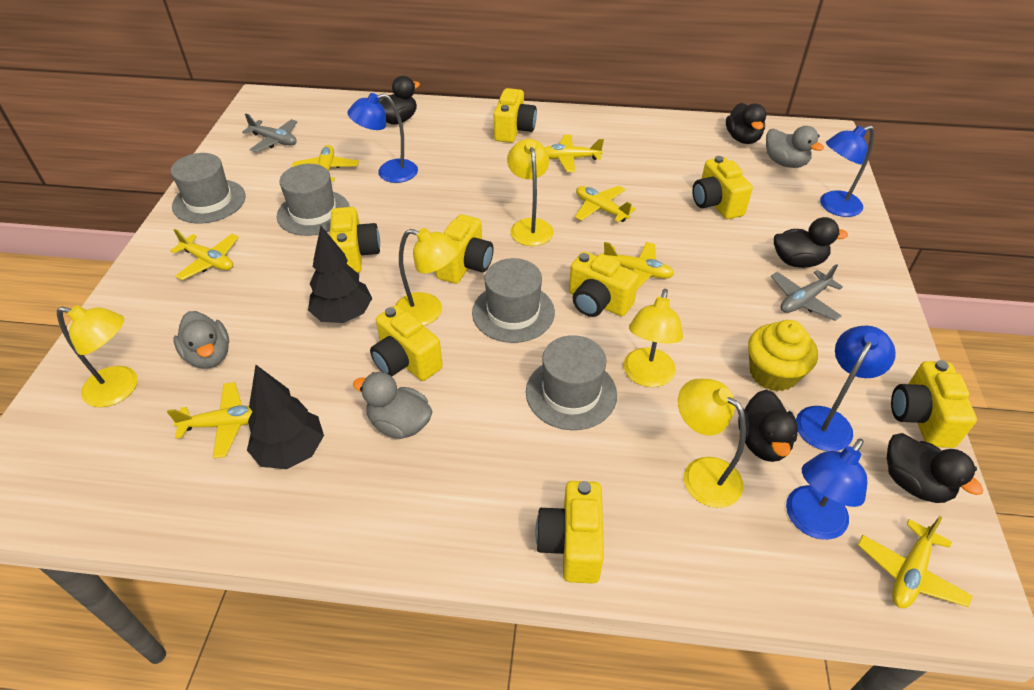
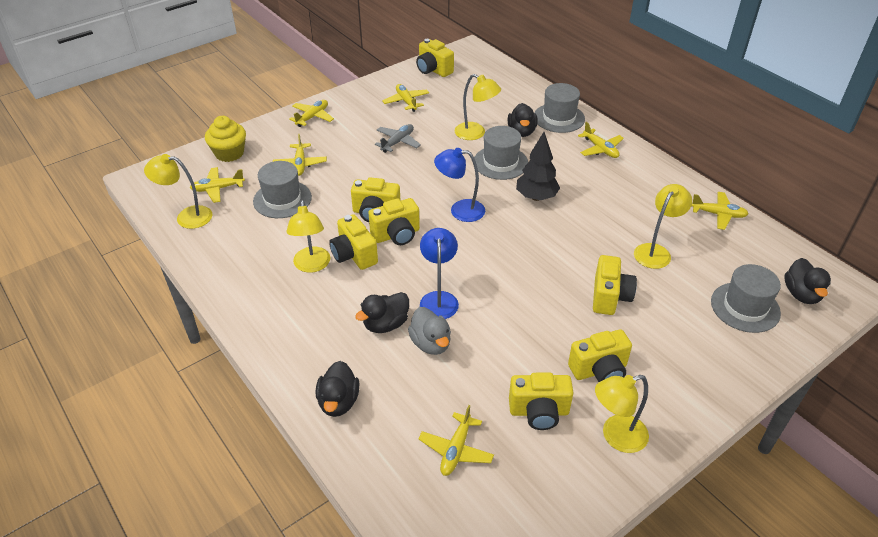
black duck: [379,76,420,125] [726,103,766,144] [738,389,798,462] [774,217,848,268] [887,433,983,503] = 5 -> [316,361,359,417] [355,292,409,333] [508,103,538,137] [784,258,831,304] = 4
black tree: [247,365,324,469] [308,226,372,323] = 2 -> [516,132,560,201] = 1
blue lamp: [347,93,418,183] [786,439,867,540] [796,326,896,451] [820,125,874,217] = 4 -> [420,228,459,319] [434,148,485,222] = 2
grey duck: [173,311,229,369] [353,372,432,439] [766,126,824,168] = 3 -> [408,307,451,355] = 1
grey plane: [242,113,297,152] [771,264,843,321] = 2 -> [375,124,421,153] = 1
yellow camera: [330,207,380,273] [370,305,443,381] [435,214,494,284] [494,88,537,143] [536,481,604,583] [569,252,639,317] [692,156,753,219] [891,360,977,448] = 8 -> [329,214,378,270] [351,177,400,222] [368,198,420,245] [416,39,454,77] [509,373,573,430] [568,329,632,382] [593,255,637,315] = 7

